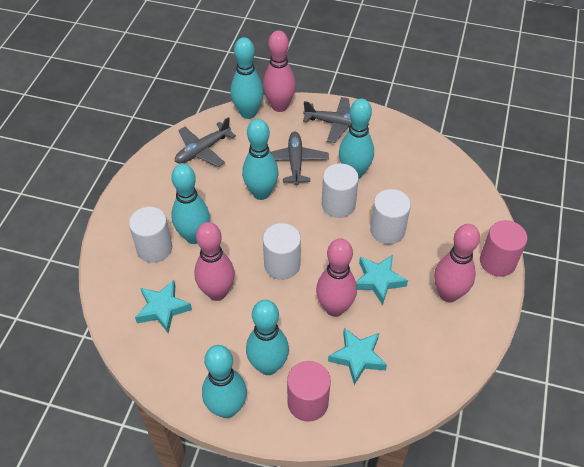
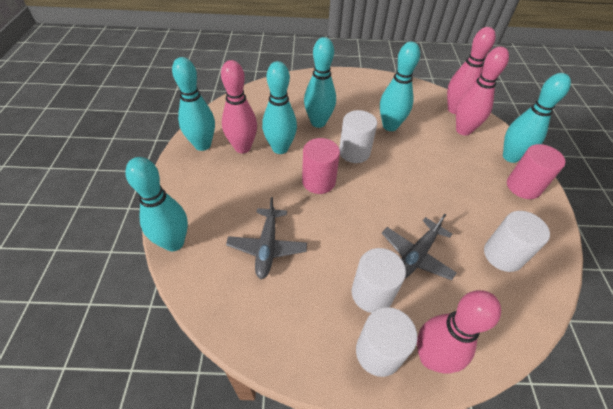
grey plane: [175,117,236,167] [271,132,329,185] [303,97,369,143] = 3 -> [226,197,307,279] [382,214,457,280] = 2
turquoise star: [135,280,192,334] [328,328,387,385] [356,255,408,305] = 3 -> none = 0

